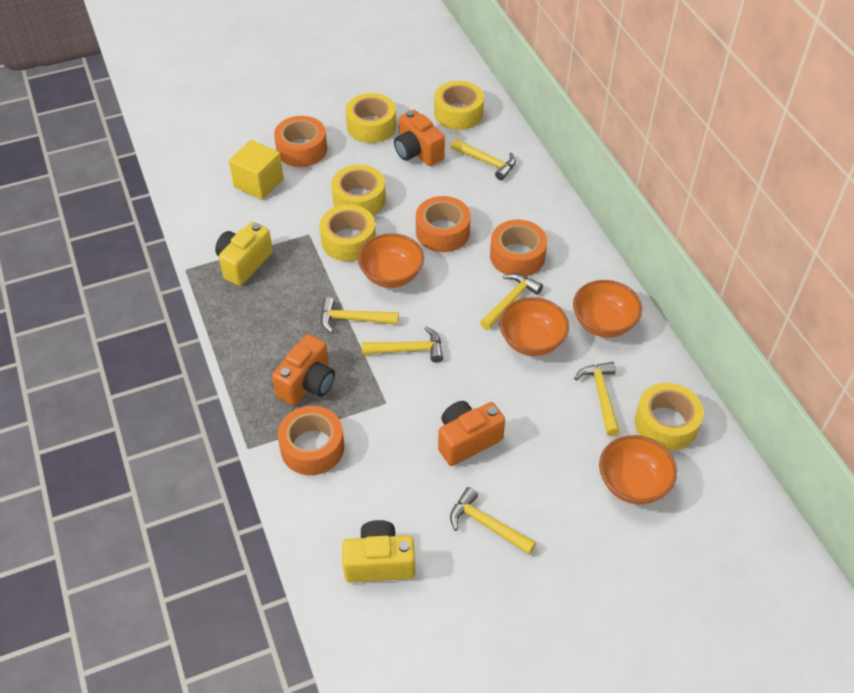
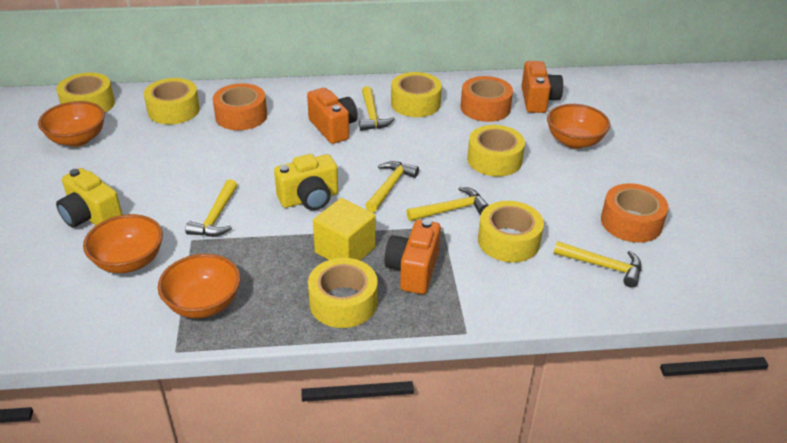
orange tape: [274,116,327,167] [278,406,344,475] [416,196,471,252] [490,220,547,276] = 4 -> [213,83,267,130] [461,76,513,122] [601,183,669,243] = 3
yellow hammer: [321,297,399,333] [362,327,443,363] [450,487,536,555] [451,139,516,180] [480,273,543,330] [574,362,620,436] = 6 -> [185,179,237,237] [359,86,395,131] [365,161,419,213] [407,187,489,221] [554,241,641,288] = 5
yellow tape: [320,205,376,261] [331,165,386,215] [345,93,396,143] [434,81,484,130] [635,383,704,451] = 5 -> [56,73,115,113] [144,78,200,124] [308,258,378,328] [391,72,442,117] [467,125,525,177] [478,201,544,263] = 6

